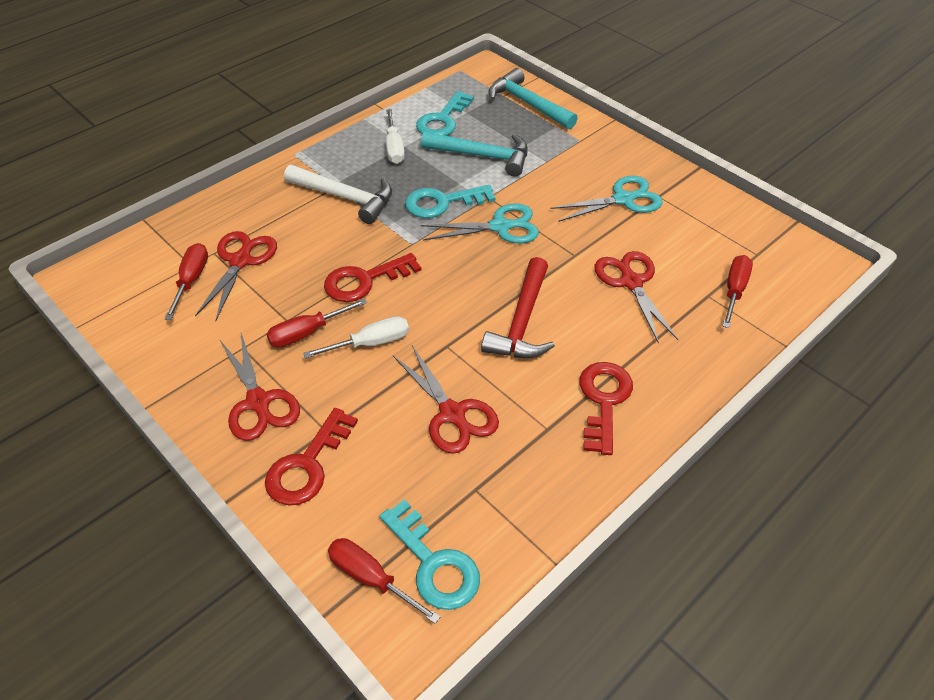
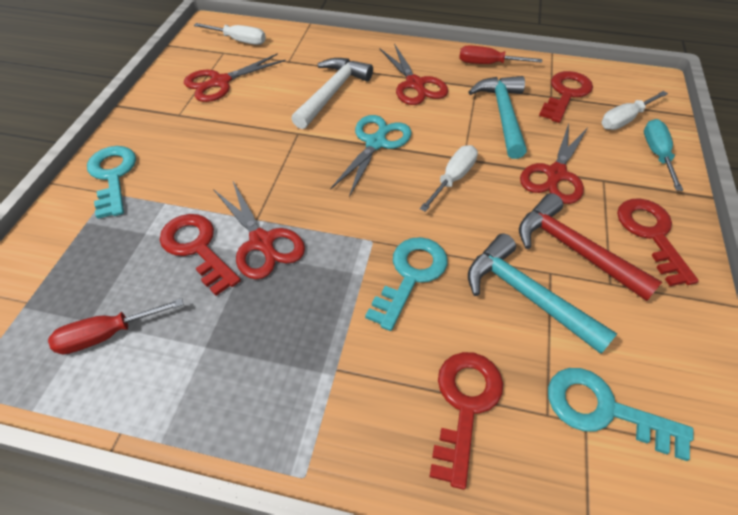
red key: [265,408,358,506] [324,253,421,302] [579,362,633,455] = 3 -> [160,214,241,296] [429,352,503,490] [539,71,593,123] [617,198,699,286] = 4
red screwdriver: [164,243,208,320] [266,298,367,348] [328,538,441,624] [723,255,753,328] = 4 -> [48,298,184,354] [459,45,542,64] = 2
turquoise scissors: [421,203,539,243] [550,176,663,222] = 2 -> [330,115,411,197] = 1
turquoise screwdriver: none = 0 -> [644,119,683,191] = 1
white screwdriver: [303,316,409,358] [386,109,405,164] = 2 -> [194,23,266,45] [420,145,478,212] [602,91,668,130] = 3

